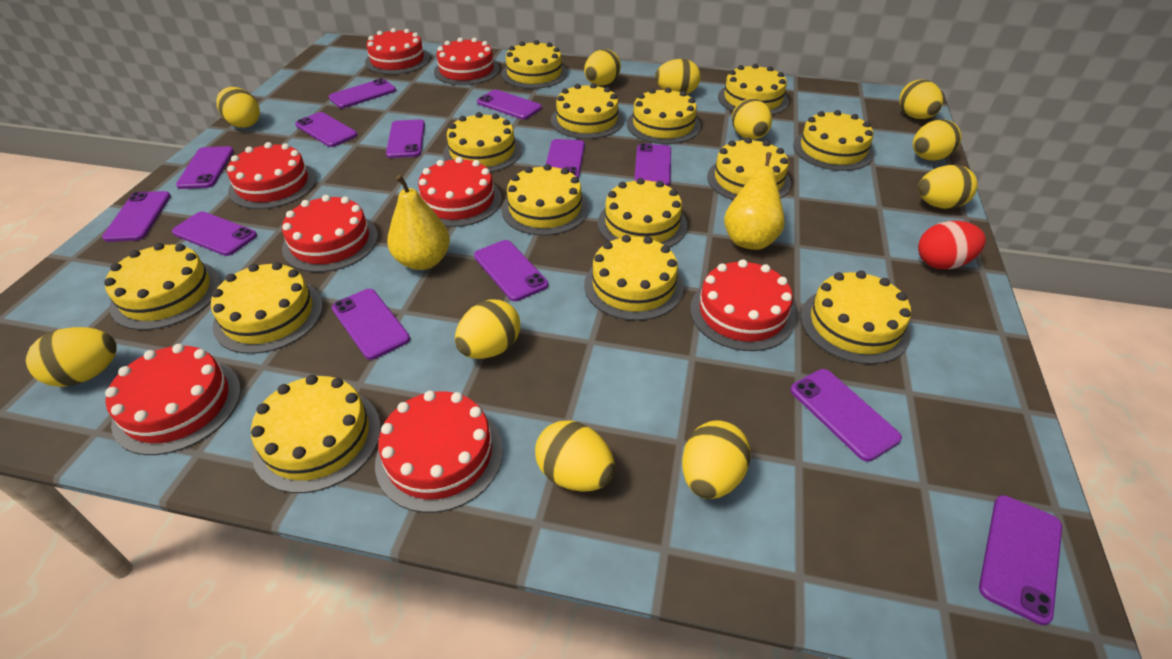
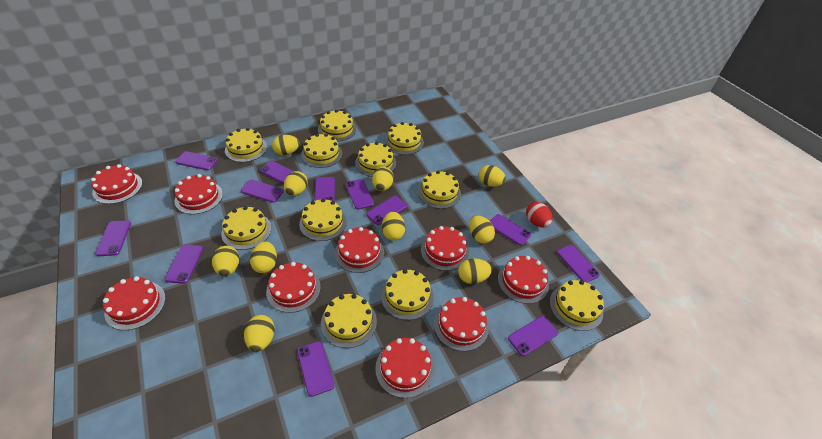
purple phone: [102,191,171,242] [172,211,257,256] [176,146,234,189] [295,112,357,147] [329,78,396,108] [332,289,410,360] [386,120,425,158] [474,240,548,301] [477,90,542,119] [546,139,585,179] [634,143,671,186] [790,369,902,462] [979,495,1062,625] = 13 -> [95,220,131,256] [165,244,203,284] [176,151,218,170] [241,180,284,203] [260,161,295,184] [297,341,334,397] [314,177,335,201] [345,179,374,209] [366,196,407,225] [490,214,531,245] [508,316,558,356] [557,245,600,283] = 12
red cake: [105,344,241,455] [227,142,316,209] [282,195,378,272] [365,28,430,75] [375,391,503,513] [418,157,502,227] [434,37,499,85] [690,259,796,351] = 8 -> [91,164,142,204] [103,276,166,330] [174,174,223,214] [266,262,321,313] [335,227,384,273] [375,338,435,398] [421,226,469,271] [434,297,489,351] [498,256,549,304] = 9
yellow cake: [104,243,220,330] [211,262,323,354] [251,375,381,493] [443,112,522,172] [502,40,567,89] [502,164,589,236] [551,83,624,139] [584,235,684,321] [598,178,687,248] [627,87,701,144] [707,137,791,200] [718,64,789,115] [793,110,874,171] [801,271,911,364] = 14 -> [221,206,271,250] [225,128,267,162] [299,199,347,241] [301,134,342,168] [318,110,356,142] [321,294,377,348] [355,142,396,177] [381,269,434,320] [385,122,424,155] [418,170,461,209] [550,280,604,331] = 11
yellow egg: [26,327,117,387] [216,87,260,128] [455,299,520,359] [535,420,615,492] [584,49,621,86] [655,59,701,94] [682,420,751,499] [732,98,772,140] [899,79,943,119] [913,119,961,160] [918,165,978,209] = 11 -> [212,246,239,276] [244,315,275,352] [250,241,277,273] [272,135,300,155] [284,171,308,196] [372,167,394,191] [382,212,405,241] [458,258,492,284] [469,216,495,244] [479,165,506,187] = 10
yellow pear: [387,175,450,270] [724,152,785,250] = 2 -> none = 0

